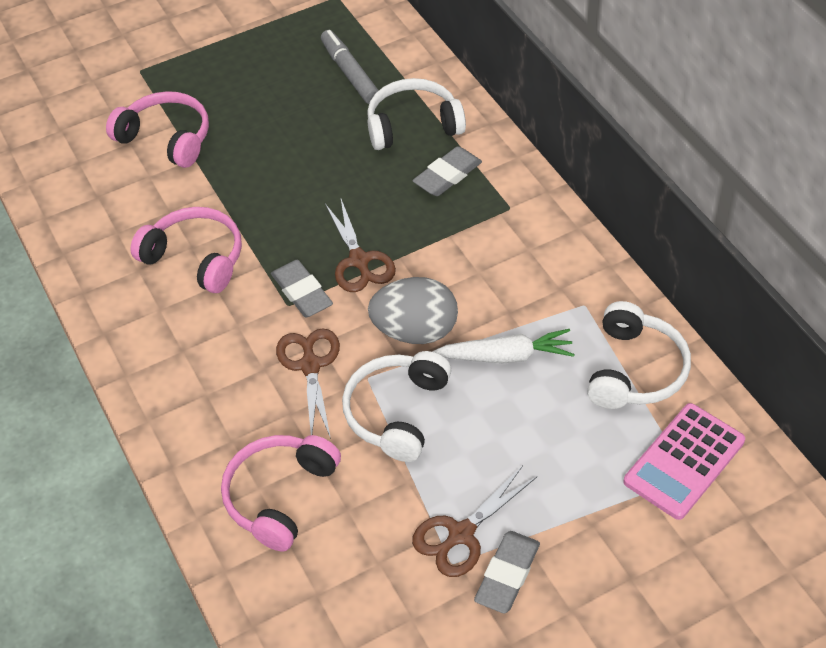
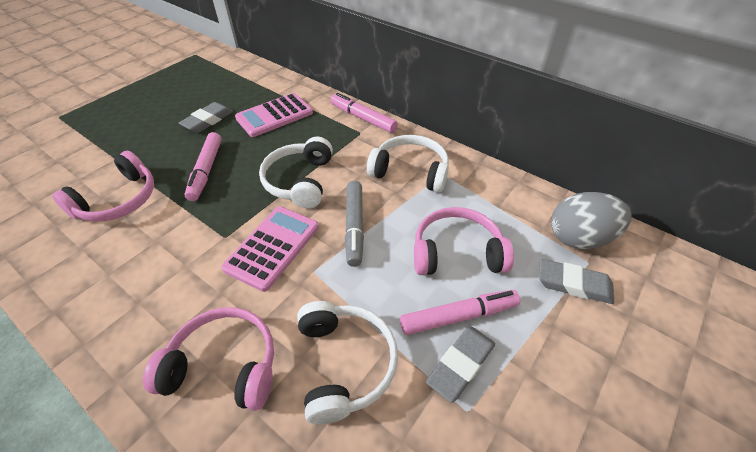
brown scissors: [276,328,340,439] [325,199,396,292] [412,466,538,577] = 3 -> none = 0
pink calculator: [624,403,745,520] = 1 -> [222,206,319,292] [235,93,313,137] = 2
pink marker: none = 0 -> [184,132,222,201] [330,93,398,133] [400,290,520,335] = 3
white carrot: [432,329,575,363] = 1 -> none = 0

